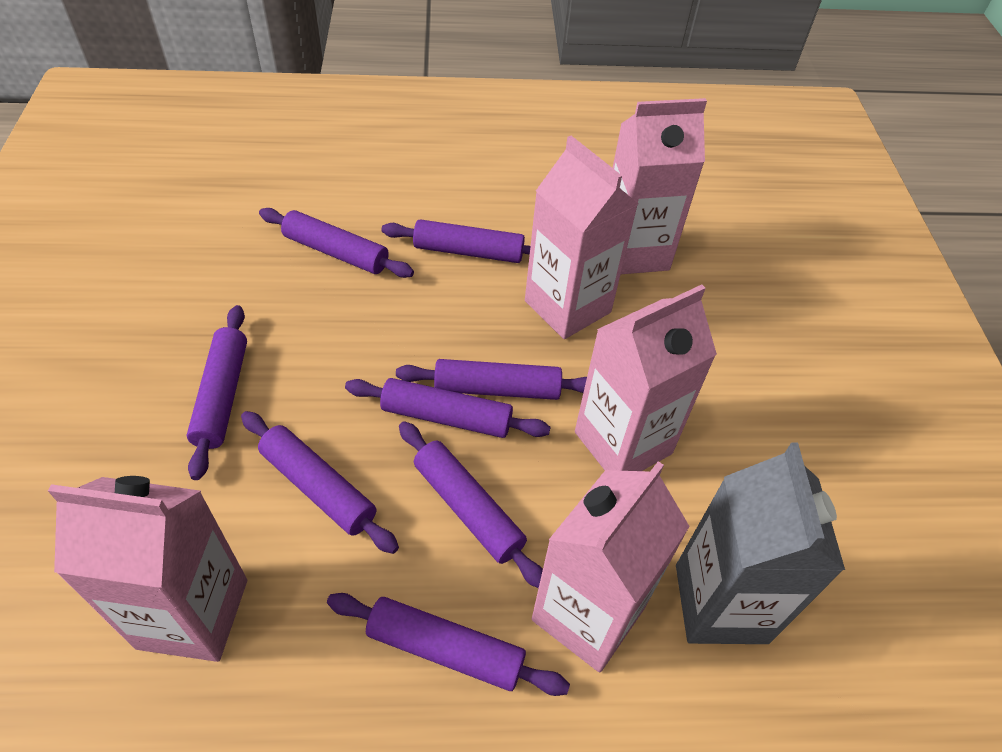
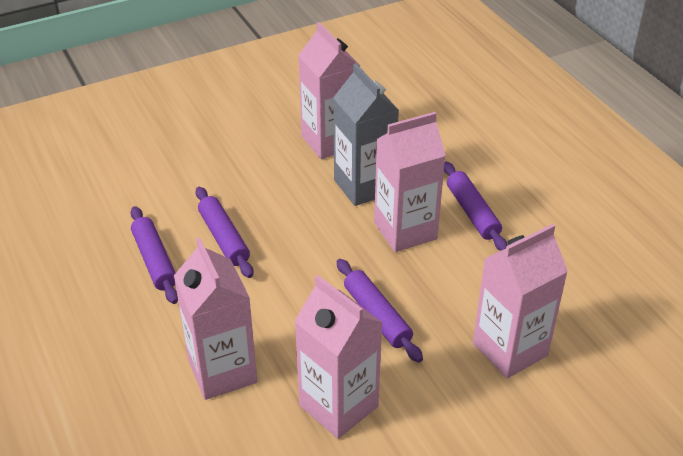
purple rolling pin: [187,305,247,480] [241,411,399,554] [259,208,414,278] [327,593,570,696] [345,378,551,438] [381,219,530,263] [396,359,587,400] [399,421,543,588] = 8 -> [130,206,178,304] [195,187,253,278] [337,259,423,363] [444,161,508,251] = 4

